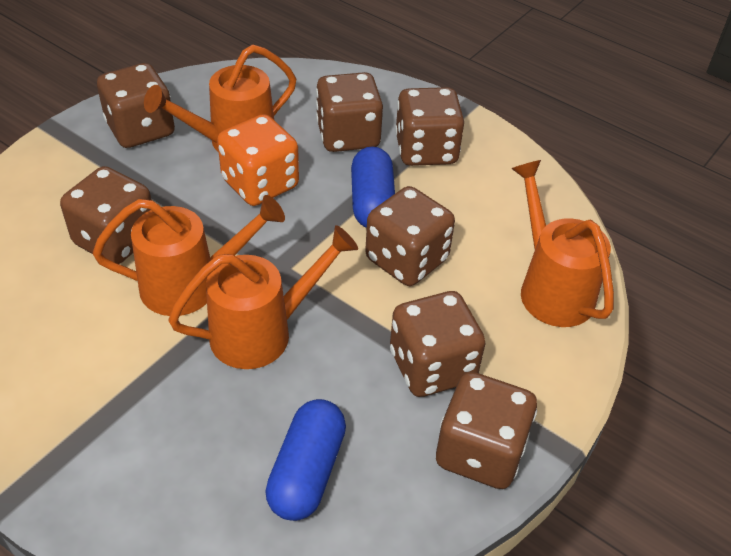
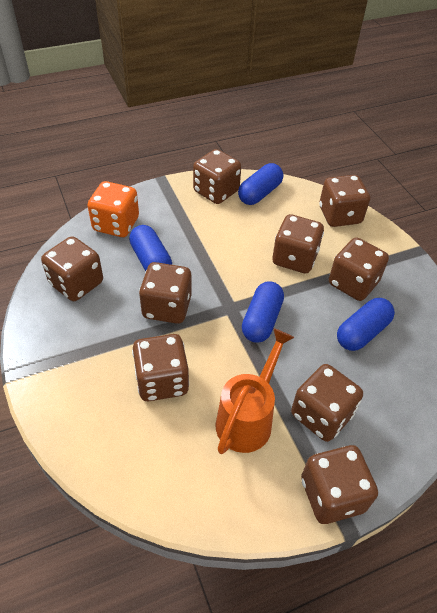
blue capsule: [265,399,346,521] [351,147,395,228] = 2 -> [129,225,172,271] [238,163,283,205] [242,281,284,343] [337,298,395,351] = 4
brown dice: [60,166,152,264] [97,63,175,148] [316,72,383,152] [365,186,455,286] [390,291,486,397] [395,87,464,166] [436,372,537,489] = 7 -> [41,236,103,301] [132,334,189,402] [139,262,192,324] [193,149,241,204] [272,214,324,273] [291,364,363,442] [301,445,378,524] [319,175,370,227] [329,237,389,301] = 9
orange watering can: [93,195,285,316] [144,45,296,153] [168,225,358,369] [511,160,614,327] = 4 -> [215,328,294,454] = 1

